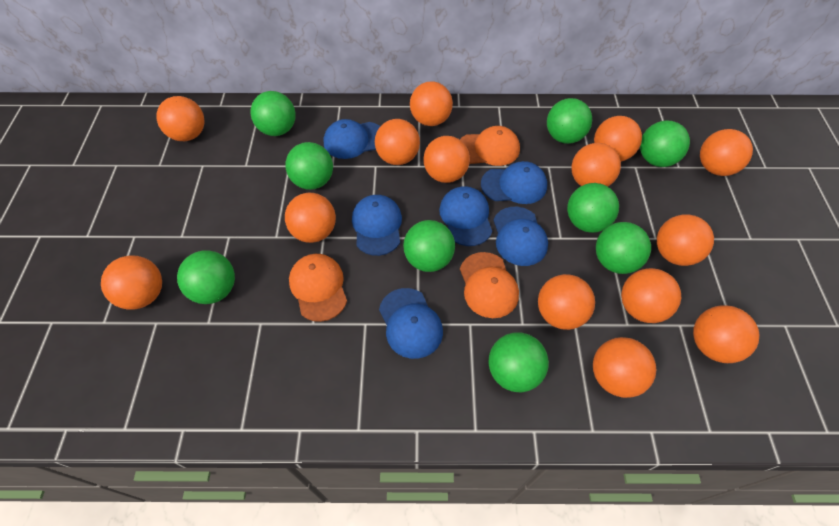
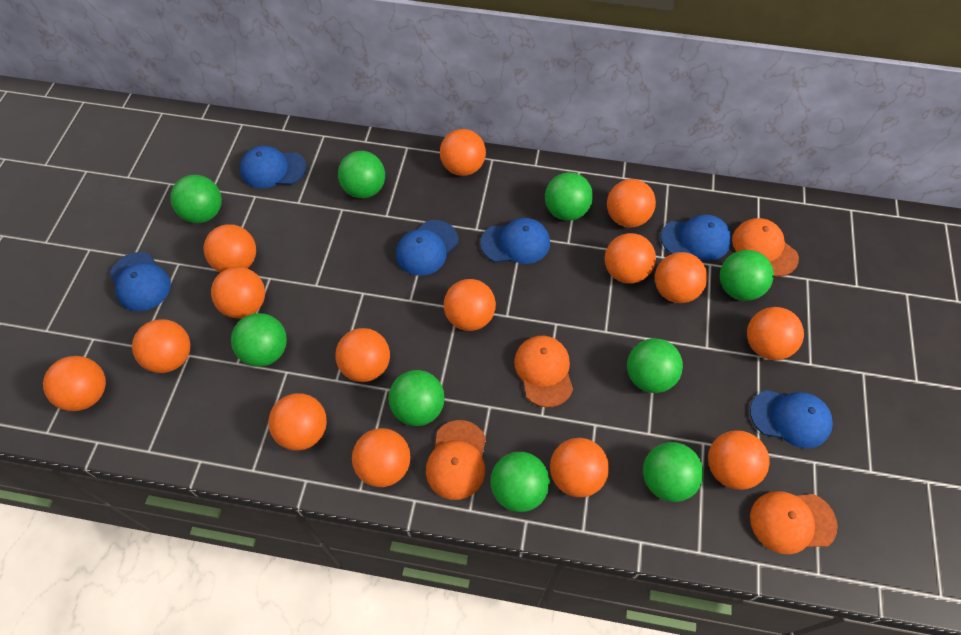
orange ball: [101,255,162,310] [156,96,205,141] [285,193,336,243] [375,119,420,165] [410,81,453,126] [424,136,470,183] [538,274,595,330] [571,143,621,186] [593,337,656,398] [594,116,642,161] [621,268,681,323] [657,214,714,266] [693,305,760,363] [700,129,753,176] = 14 -> [43,356,106,411] [132,319,190,373] [204,224,256,272] [211,267,265,318] [268,393,327,451] [335,328,390,382] [352,428,410,487] [440,129,486,176] [444,279,496,331] [550,438,609,497] [605,233,656,284] [607,179,656,228] [655,252,708,303] [708,430,770,490] [747,307,804,360] = 15
orange cap: [289,254,347,322] [460,126,520,166] [460,252,519,318] = 3 -> [426,420,486,500] [514,336,573,407] [732,218,799,277] [750,491,838,555] = 4

